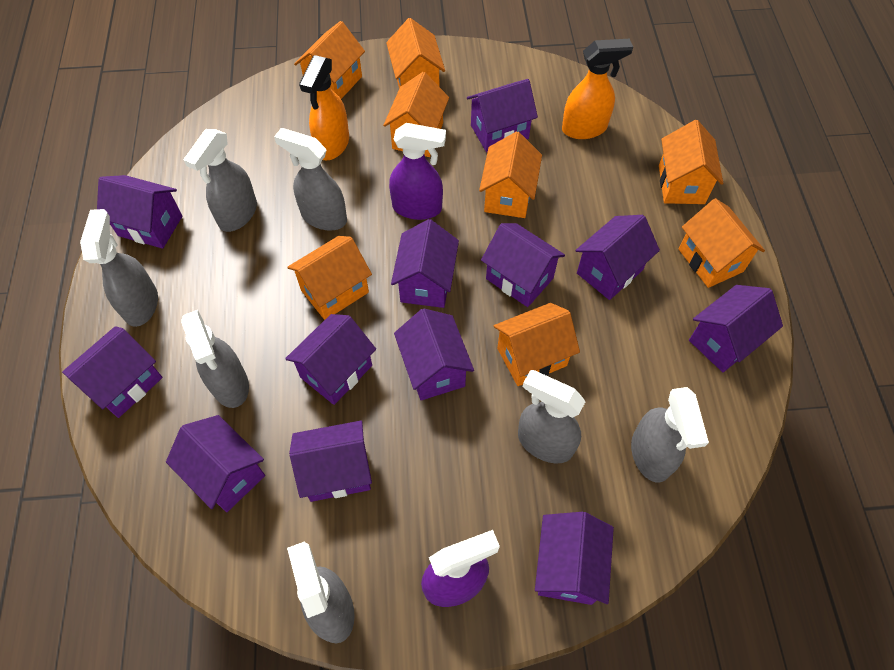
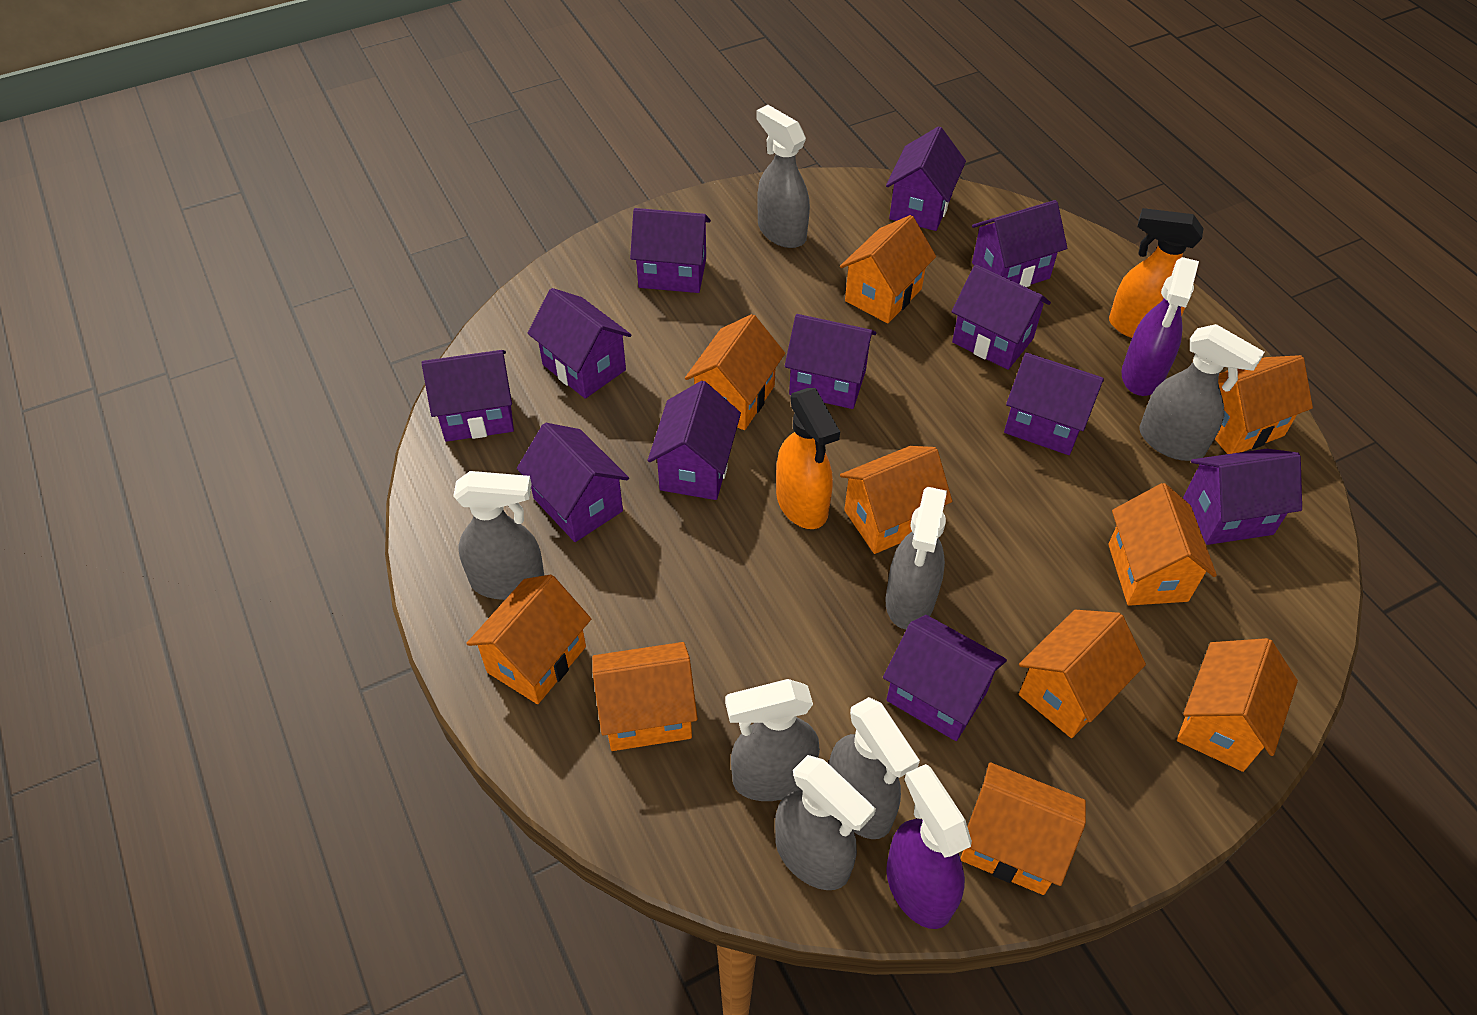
orange house: [287,236,372,320] [294,21,365,99] [383,72,449,157] [386,18,445,88] [479,131,542,218] [493,303,580,386] [659,120,723,204] [679,198,765,288] = 8 -> [466,574,591,704] [592,642,698,751] [685,314,785,430] [840,215,936,323] [840,446,952,554] [960,762,1086,895] [1019,610,1146,738] [1108,483,1217,606] [1177,638,1298,772] [1215,355,1313,454] = 10

